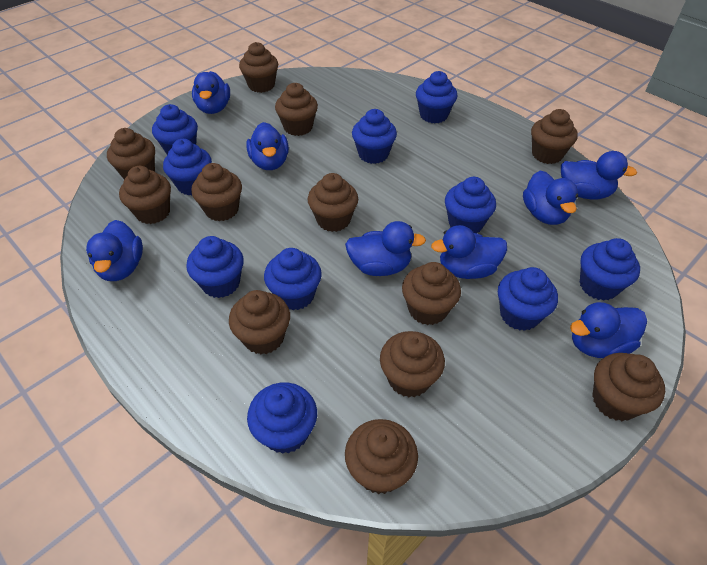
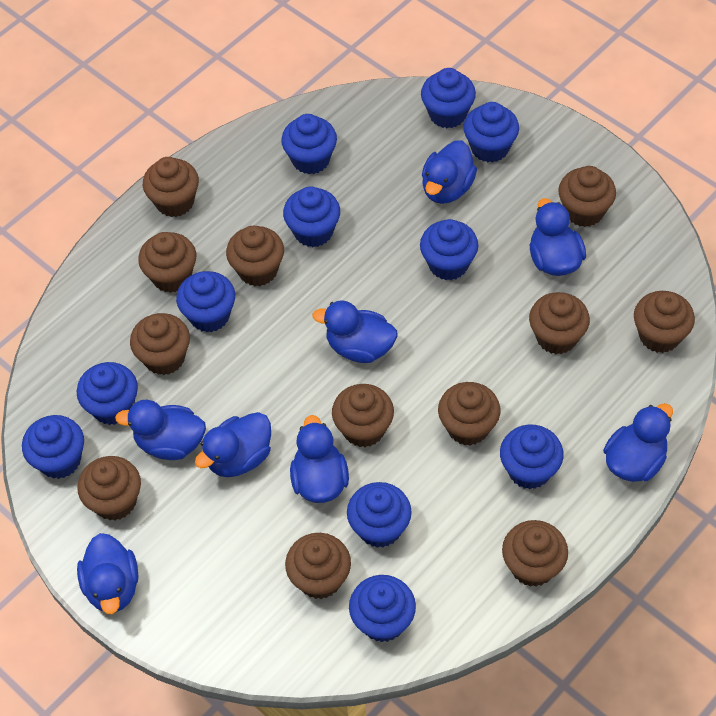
blue cupcake: [152,104,198,155] [163,139,212,195] [186,236,244,298] [247,382,317,454] [264,248,322,310] [352,109,397,164] [416,71,458,123] [445,177,496,233] [498,267,558,331] [580,238,640,301] = 10 -> [22,415,84,479] [77,362,138,425] [176,271,235,332] [281,114,337,174] [283,186,340,247] [347,482,412,548] [349,575,416,642] [420,219,478,280] [421,68,476,128] [463,102,519,163] [500,425,564,489] = 11

